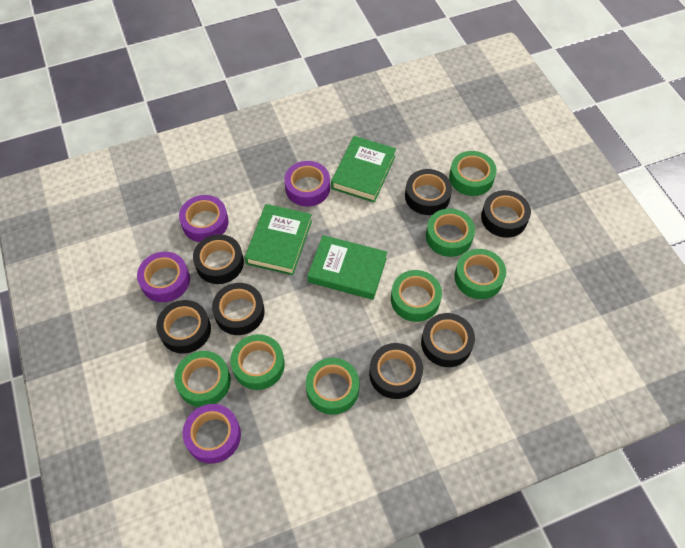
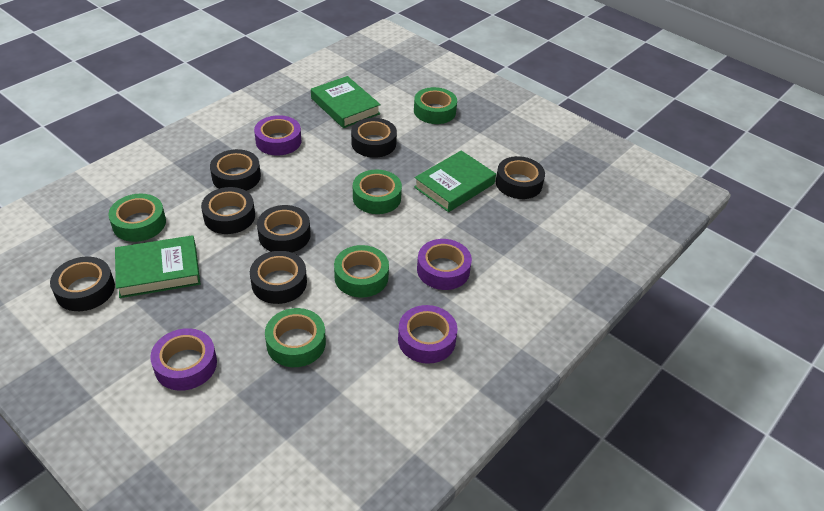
green tape: [174,351,231,407] [230,334,285,390] [306,358,359,415] [391,270,442,322] [426,209,475,257] [449,151,497,196] [454,249,506,299] = 7 -> [108,194,166,242] [265,308,326,367] [334,245,389,298] [353,169,402,214] [414,87,457,124] = 5

